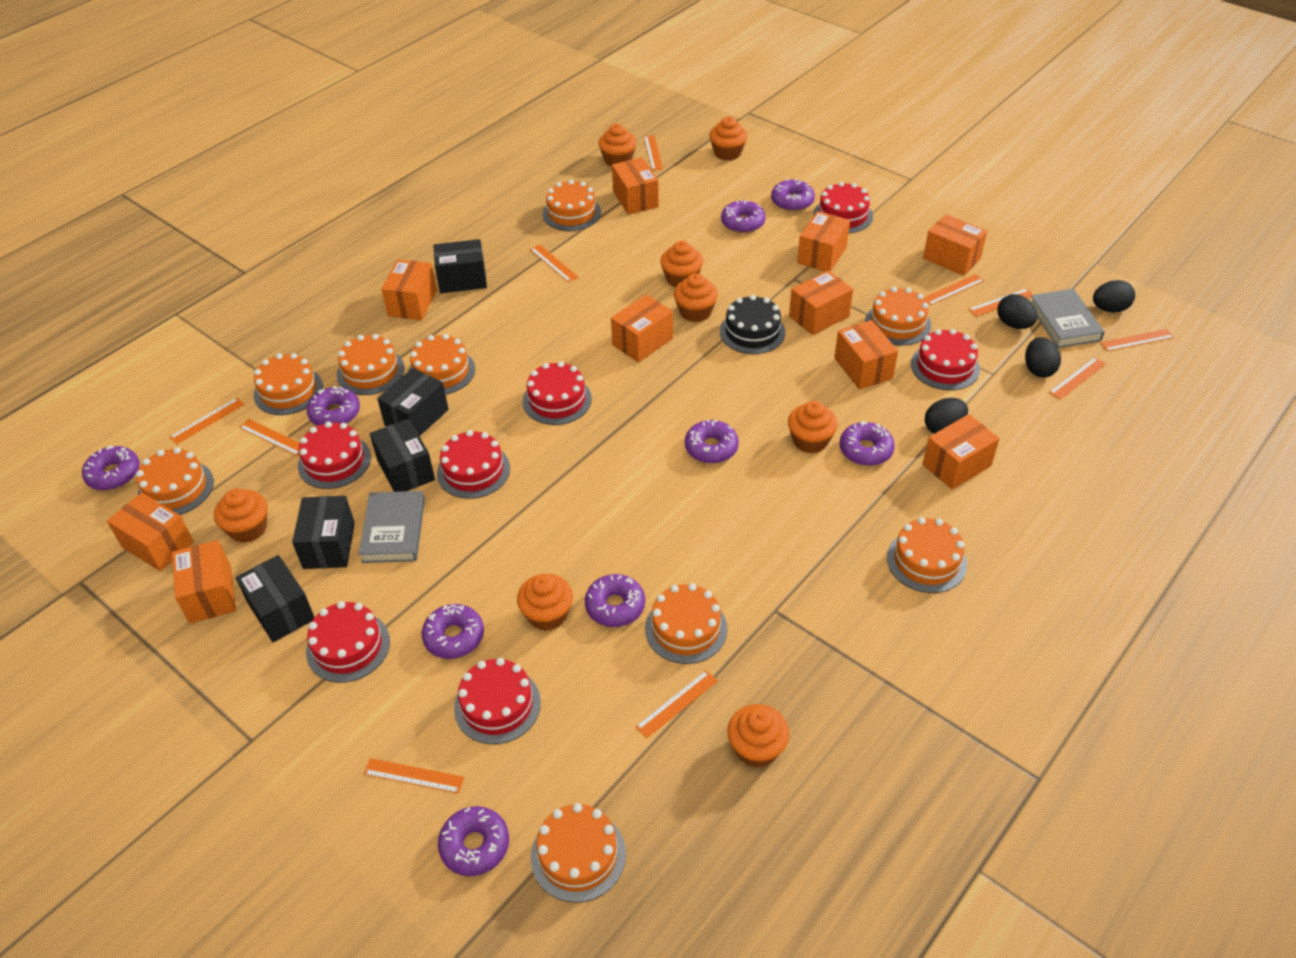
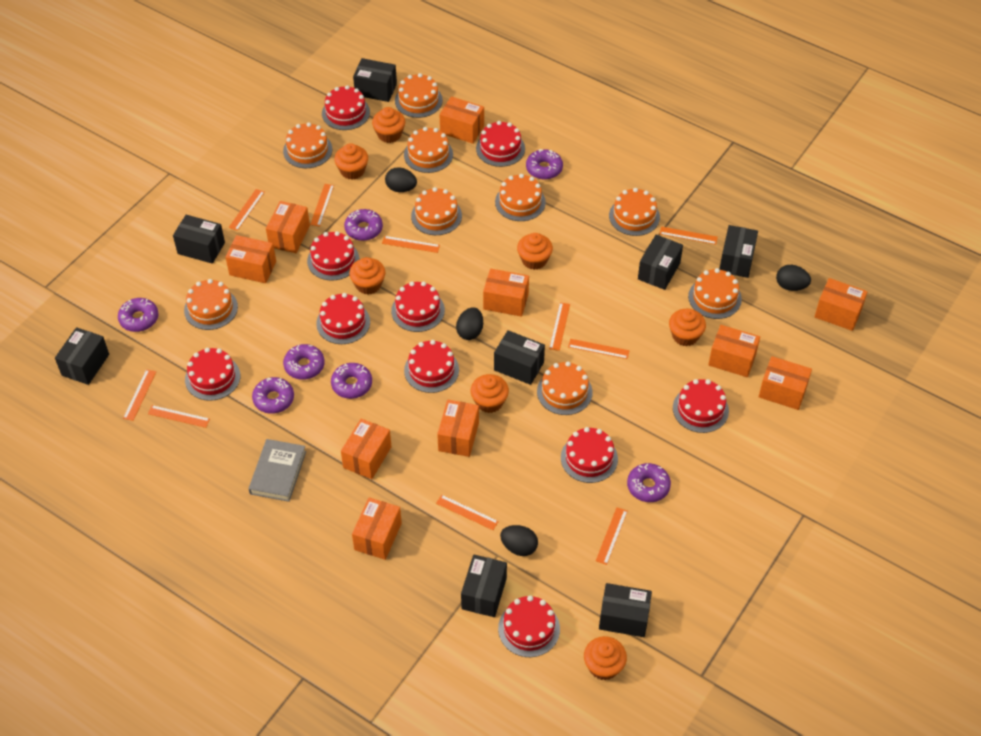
black box: [236,555,315,642] [292,496,355,569] [370,419,435,492] [377,368,449,436] [433,239,487,293] = 5 -> [55,327,109,385] [173,215,225,264] [353,58,397,102] [461,555,507,617] [494,330,545,385] [599,583,652,637] [638,235,683,290] [719,225,758,278] = 8
black cake: [720,295,785,354] = 1 -> none = 0
grey book: [359,491,425,563] [1031,289,1105,348] = 2 -> [248,439,306,502] = 1
orange cupcake: [214,489,267,543] [517,574,573,631] [599,124,637,167] [660,241,703,287] [674,273,718,322] [709,116,747,161] [727,704,789,768] [788,401,838,454] = 8 -> [334,143,368,180] [349,257,385,294] [372,107,405,143] [471,374,509,413] [517,233,553,270] [584,636,627,680] [669,309,706,346] = 7
purple donut: [82,445,140,490] [307,386,360,426] [422,604,484,659] [438,806,509,876] [585,574,645,627] [685,419,739,463] [721,199,766,233] [771,179,815,211] [839,421,895,466] = 9 -> [118,298,159,332] [252,377,294,414] [283,344,325,380] [331,363,372,399] [344,209,383,241] [526,149,563,179] [627,463,671,502] = 7
red cake: [298,421,371,489] [306,601,390,683] [437,430,510,499] [454,658,541,744] [523,361,592,425] [813,182,873,233] [911,329,980,390] = 7 -> [185,348,240,401] [307,231,359,281] [316,293,370,344] [322,85,370,130] [391,281,445,332] [404,340,459,393] [476,121,525,167] [498,595,560,657] [561,427,618,483] [673,379,729,433] = 10

